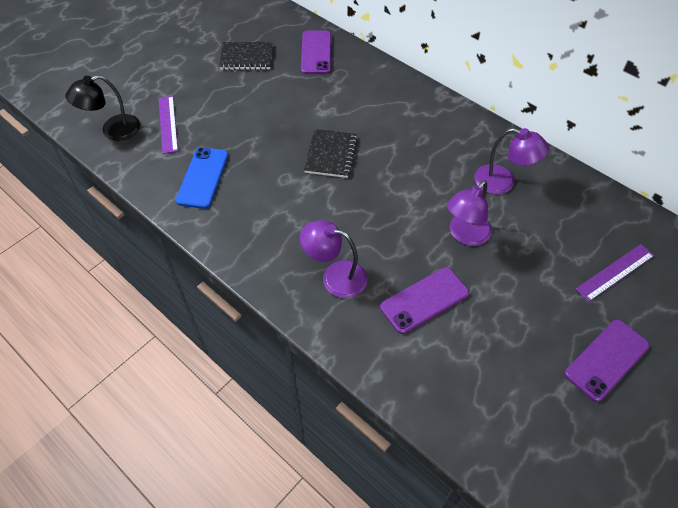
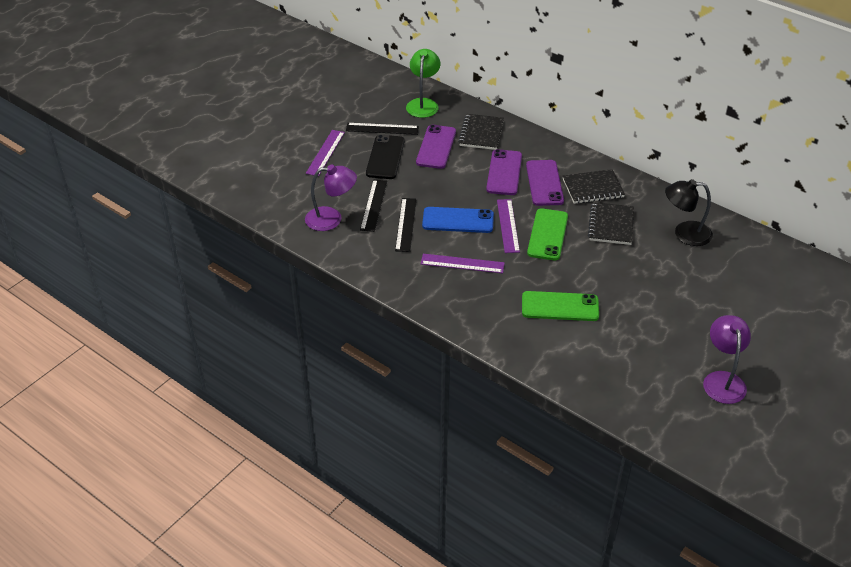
black notebook: [219,42,272,70] [304,129,357,178] = 2 -> [458,114,504,150] [563,169,625,204] [588,202,634,245] = 3
black phone: none = 0 -> [366,135,405,179] = 1
black ruler: none = 0 -> [346,123,419,135] [360,180,387,232] [395,198,417,252] = 3
green lamp: none = 0 -> [406,49,440,118] = 1
green phone: none = 0 -> [522,291,599,321] [527,208,568,261] = 2
purple lamp: [300,220,368,298] [447,180,492,246] [474,128,549,194] = 3 -> [305,164,357,231] [703,315,751,404] = 2
purple ruler: [159,96,178,154] [576,244,654,302] = 2 -> [306,130,345,176] [421,254,505,273] [497,199,520,253] = 3

